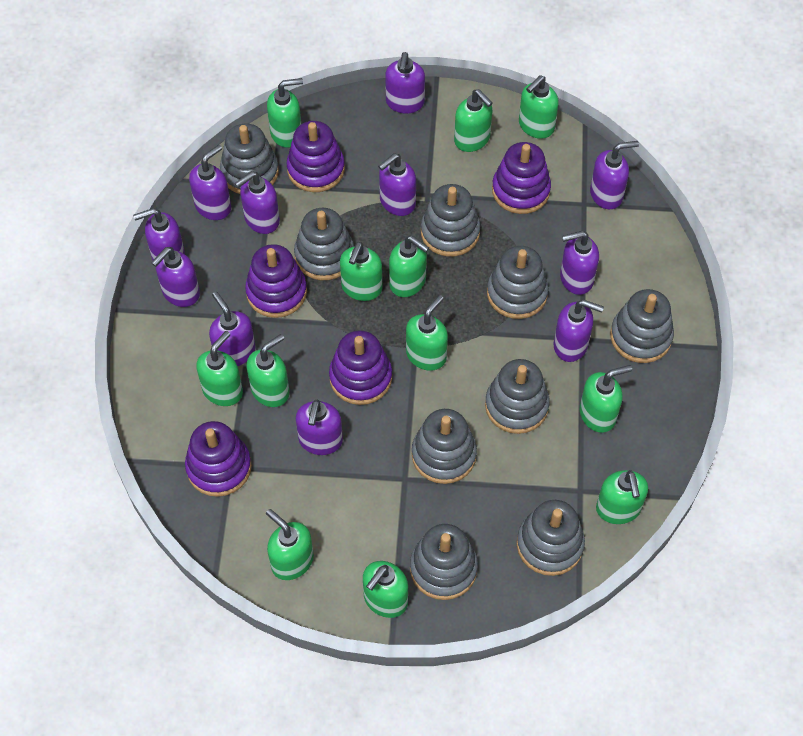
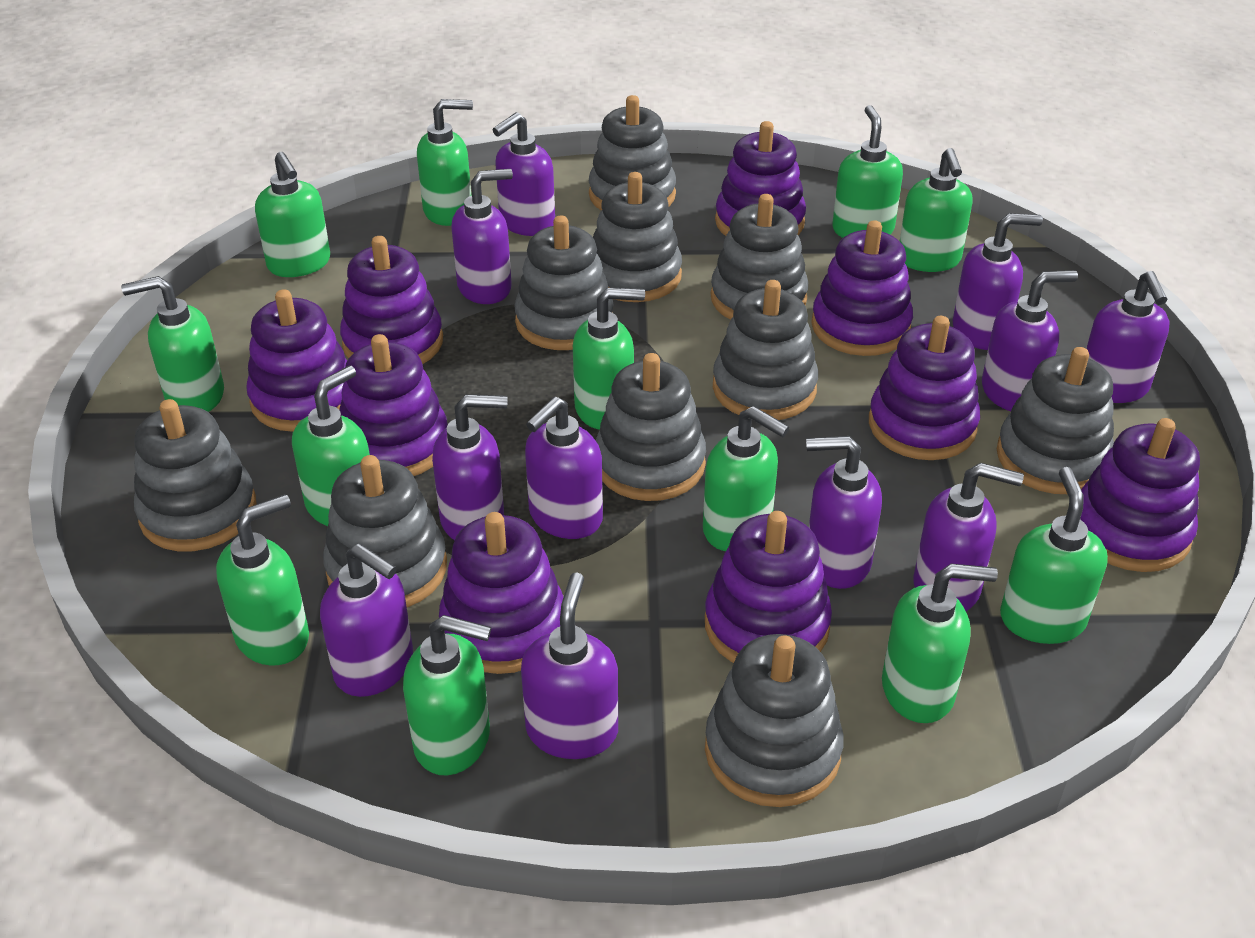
grey stacking toy: [220,123,279,194] [294,208,354,280] [410,524,478,600] [412,409,477,484] [421,184,480,257] [485,359,550,434] [487,246,549,319] [517,500,585,576] [610,289,674,363] = 9 -> [134,399,257,551] [323,455,447,608] [514,215,614,350] [589,95,676,211] [593,172,682,302] [596,353,706,501] [705,634,844,807] [711,194,808,320] [713,280,818,420] [997,347,1114,494] = 10
purple stacking toy: [185,421,252,497] [245,244,307,318] [286,121,345,192] [329,331,392,405] [492,142,551,214] = 5 -> [246,289,347,432] [339,334,448,476] [340,236,443,364] [439,512,563,674] [705,511,832,663] [715,121,806,236] [811,220,913,356] [869,316,980,460] [1080,418,1200,572] = 9

